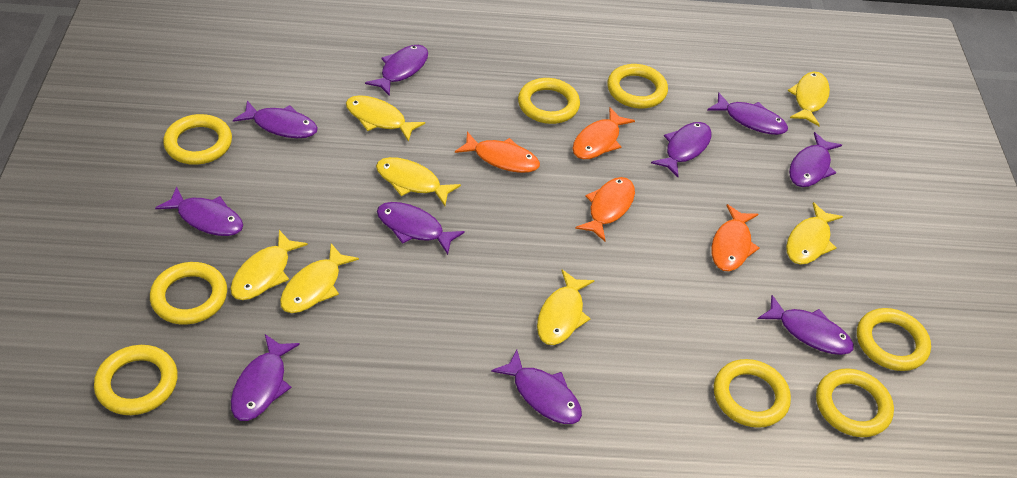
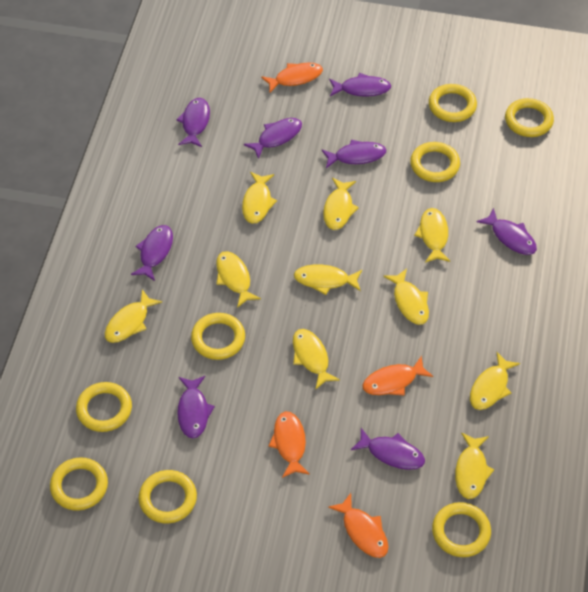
purple fish: [155,186,243,236] [231,334,300,421] [233,101,318,138] [365,45,428,96] [377,202,465,255] [491,350,582,424] [651,122,711,177] [707,92,788,135] [758,295,854,355] [789,132,842,187] = 10 -> [131,225,173,281] [176,98,210,147] [177,376,215,438] [244,118,302,159] [321,139,386,168] [329,73,391,97] [351,428,425,470] [477,208,537,255] = 8
yellow fish: [230,230,308,300] [280,243,359,313] [346,95,425,142] [376,157,461,206] [537,270,595,345] [786,202,843,265] [788,72,830,126] = 7 -> [105,289,162,343] [216,251,261,308] [242,172,277,224] [293,329,340,390] [294,264,362,295] [323,178,359,230] [383,268,429,325] [414,208,450,263] [455,432,494,499] [470,352,520,410] = 10

